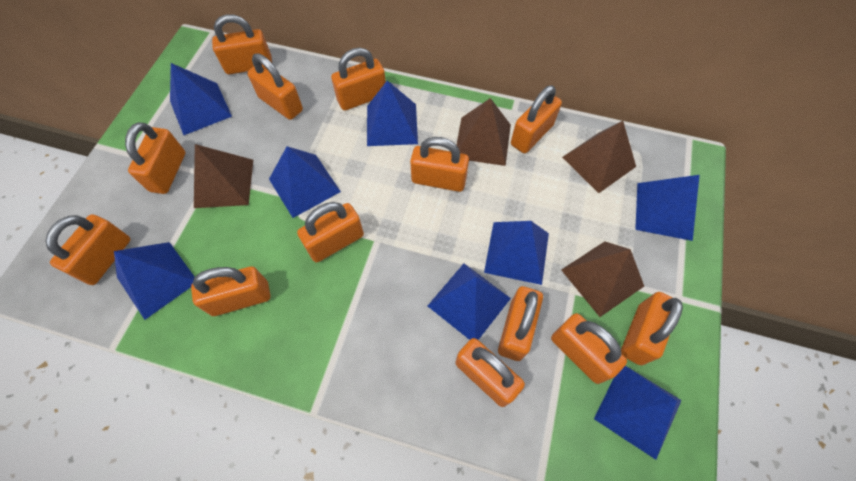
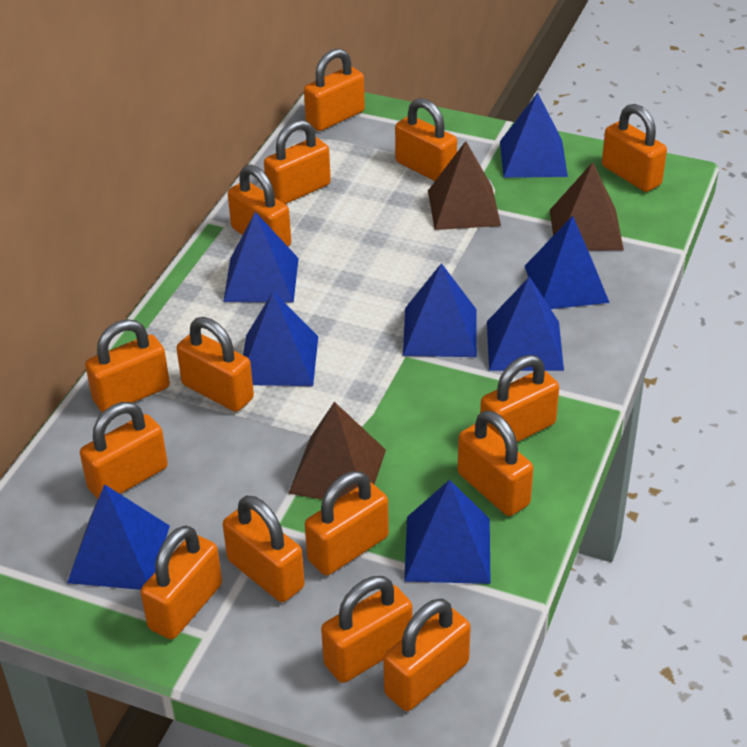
brown pyramid: [194,144,253,208] [457,98,511,166] [561,241,644,317] [562,121,636,193] = 4 -> [288,402,386,500] [428,141,501,230] [550,162,624,251] = 3
orange padlock: [46,214,130,285] [125,122,185,194] [191,266,270,316] [212,14,272,74] [247,53,303,120] [297,202,364,262] [331,48,386,111] [410,137,469,192] [456,338,525,407] [498,286,543,361] [511,85,562,153] [551,313,627,384] [621,292,683,365] = 13 -> [80,402,168,499] [85,319,170,413] [141,525,222,639] [177,317,254,412] [223,496,305,602] [228,164,291,246] [264,120,331,204] [304,48,365,131] [305,471,389,575] [321,576,413,683] [383,599,471,711] [395,98,457,181] [458,411,533,516] [480,355,559,442] [602,104,667,192] = 15

